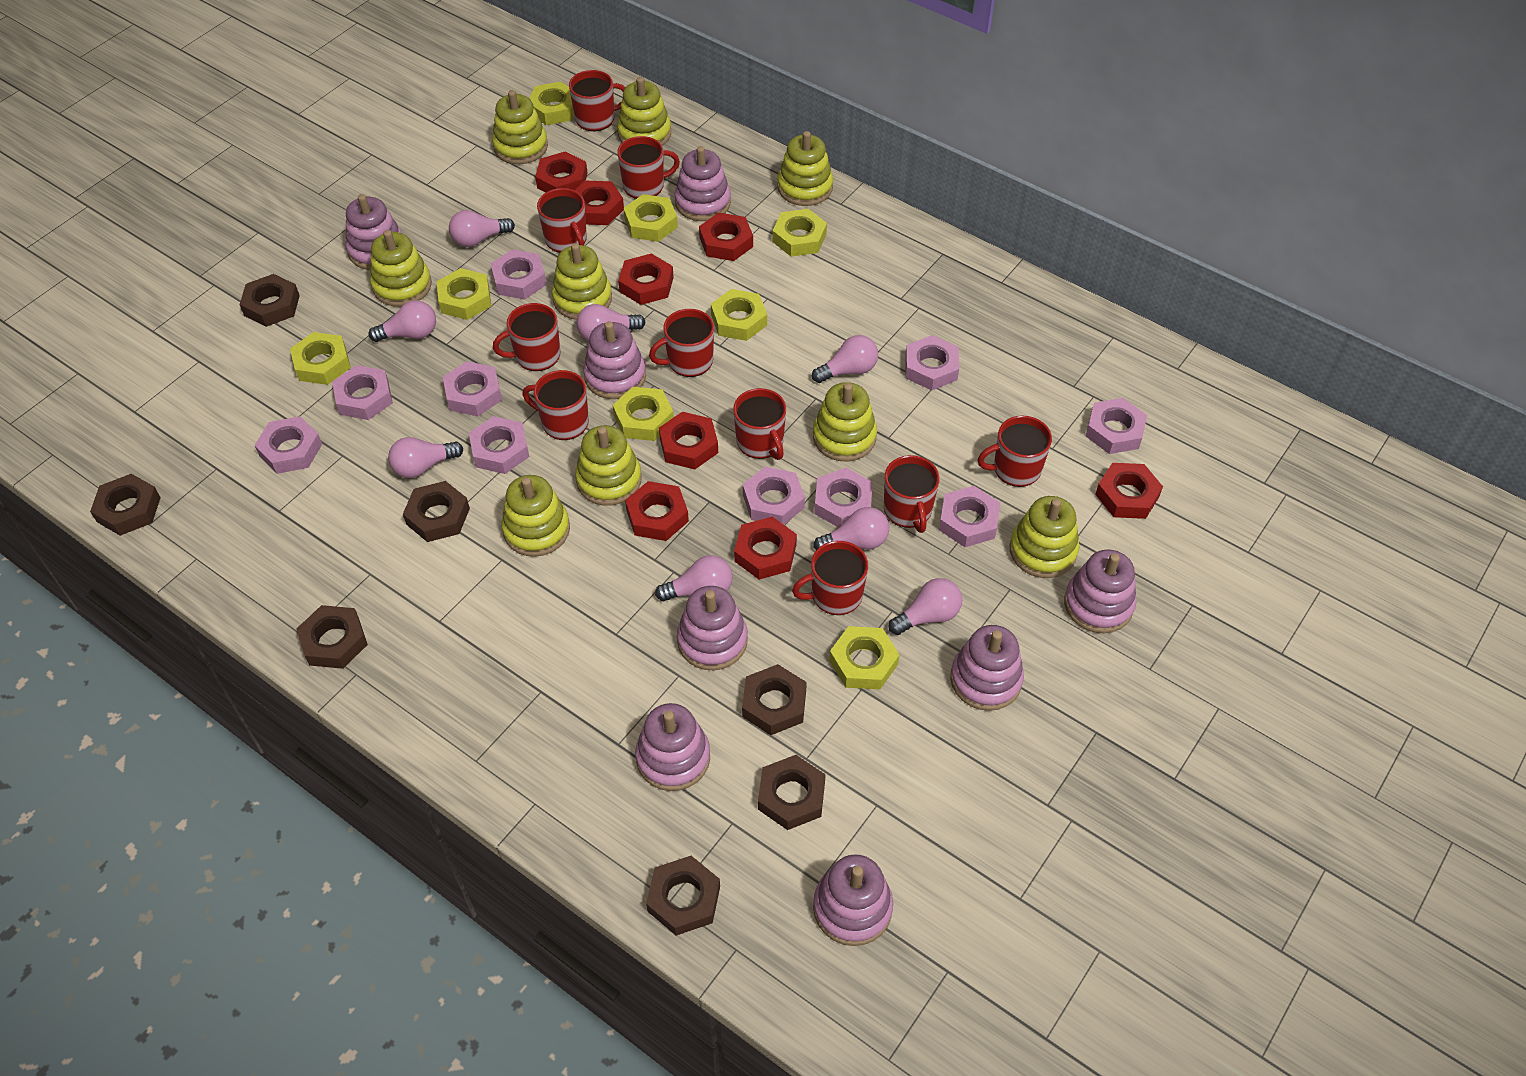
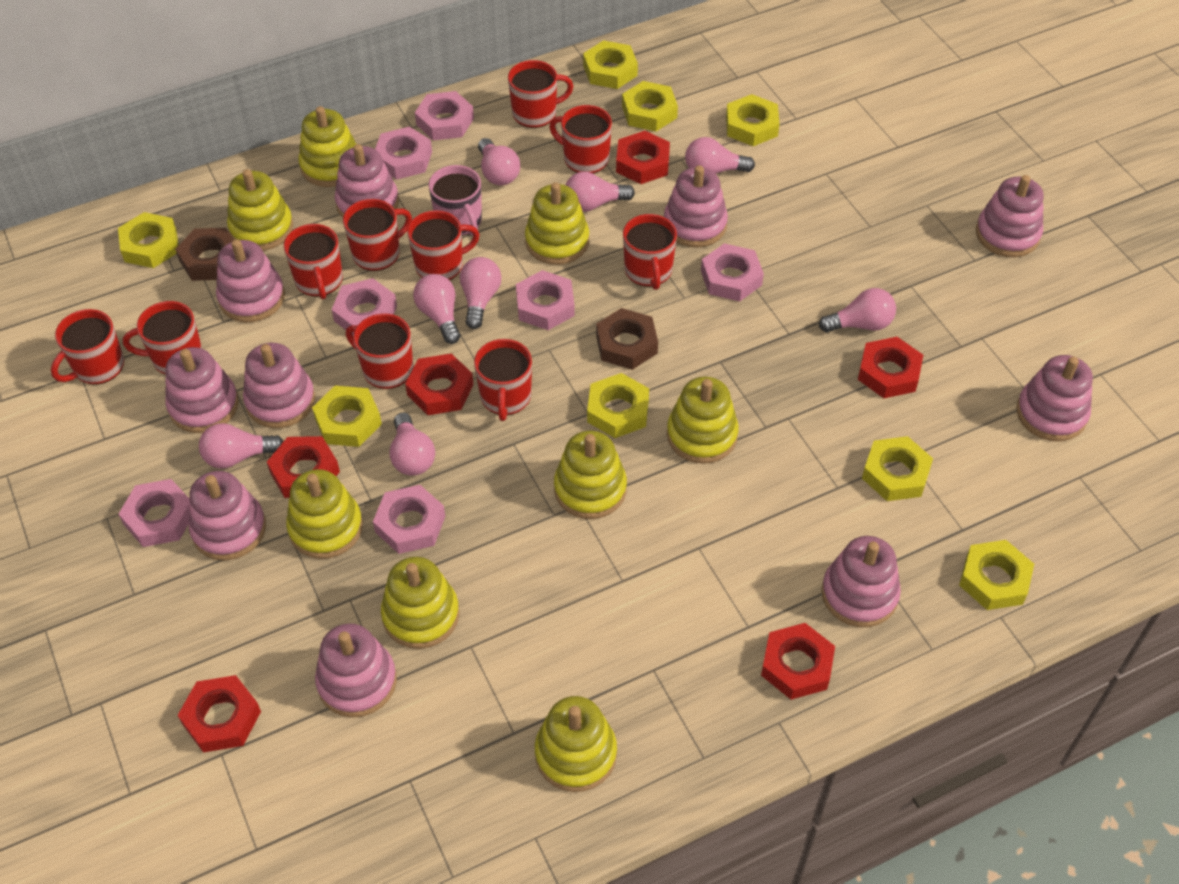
brown nut: [90,474,161,536] [240,274,300,327] [296,605,368,669] [403,481,470,542] [646,856,720,936] [742,664,807,735] [758,755,826,830] = 7 -> [175,228,234,281] [596,308,658,370] = 2
pink mug: none = 0 -> [428,165,482,236] = 1
pink nut: [254,416,322,474] [332,365,393,420] [443,361,502,416] [469,416,530,474] [491,249,547,300] [743,467,805,525] [814,468,873,528] [905,335,959,390] [939,486,1000,547] [1086,398,1147,454] = 10 -> [119,479,190,547] [332,278,397,336] [373,485,445,554] [375,127,432,180] [415,91,474,140] [516,270,575,330] [701,243,764,301] = 7
pink stacking toy: [345,194,402,270] [583,321,646,399] [635,703,710,791] [674,146,731,221] [677,586,748,670] [813,854,893,946] [950,625,1024,711] [1064,549,1136,633] = 8 -> [165,347,239,433] [189,471,266,561] [216,239,285,322] [243,343,315,428] [315,623,397,718] [335,144,399,218] [664,165,728,248] [821,536,901,627] [976,175,1043,257] [1016,355,1093,441] = 10
red nut: [535,151,588,193] [575,181,624,225] [618,253,674,305] [625,481,689,541] [659,412,718,469] [699,212,753,261] [734,517,797,580] [1095,463,1163,519] = 8 -> [177,675,261,753] [267,436,340,498] [405,354,474,415] [616,131,670,184] [761,623,835,700] [858,337,923,398] = 6
yellow stacking toy: [370,230,432,307] [492,90,548,164] [501,475,570,557] [552,243,612,320] [575,425,642,506] [617,77,671,146] [777,131,833,206] [813,382,877,462] [1010,496,1079,578] = 9 -> [227,169,293,251] [286,469,363,559] [298,106,356,187] [381,557,459,649] [525,182,589,265] [535,696,617,792] [554,431,627,519] [667,377,739,464] = 8

